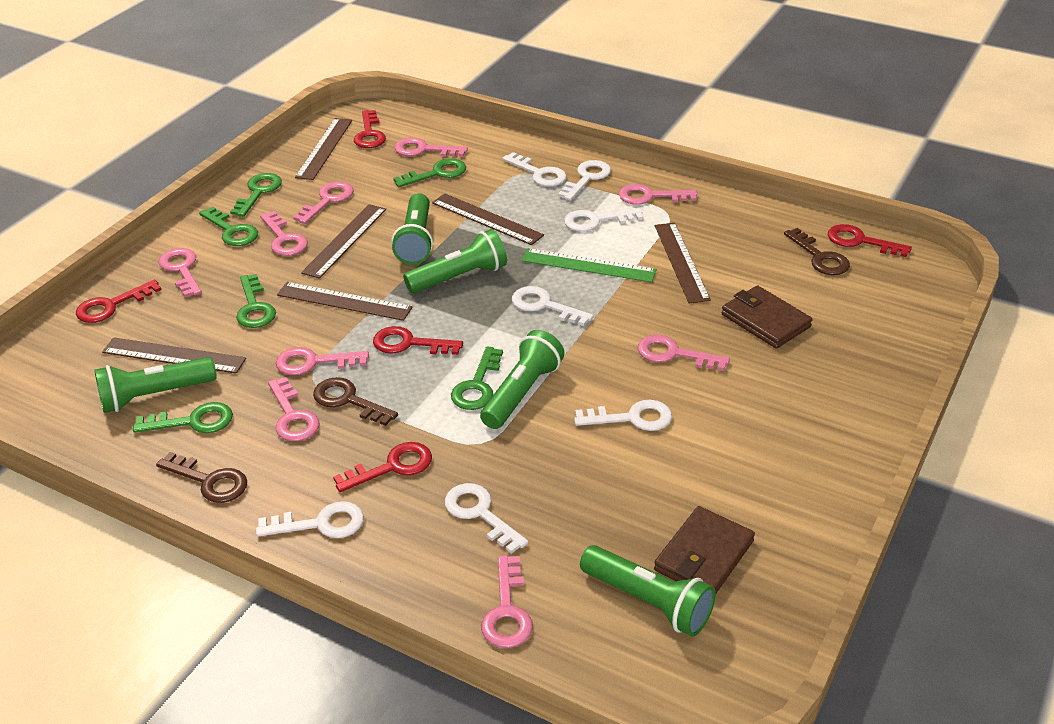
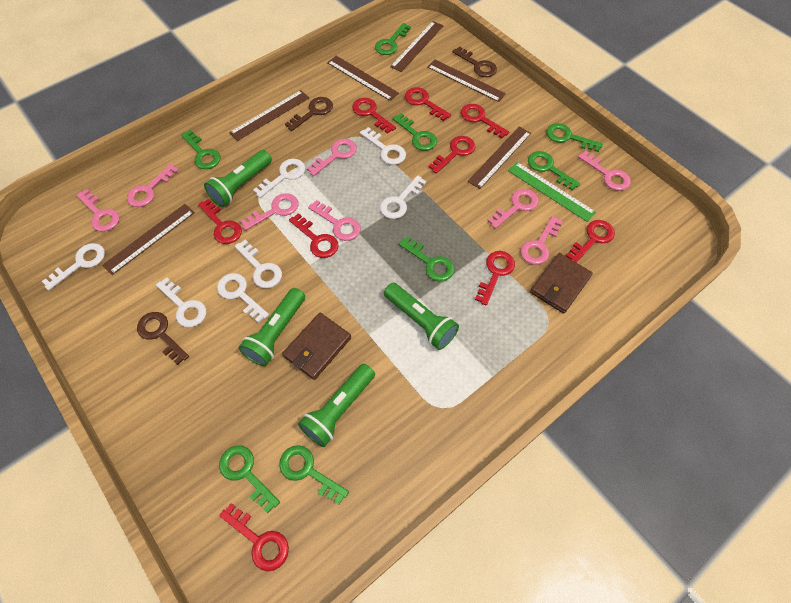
green flashlight: [94,357,217,413] [391,193,433,265] [403,229,507,293] [480,330,565,429] [580,545,716,637] = 5 -> [204,150,272,207] [239,288,305,366] [298,364,375,447] [384,283,459,350] = 4
green key: [133,402,233,433] [199,207,258,246] [230,173,282,217] [236,274,276,328] [393,158,466,187] [451,346,503,410] = 6 -> [181,130,221,169] [219,445,280,513] [279,445,349,504] [375,23,411,55] [393,113,437,151] [399,236,455,281] [528,151,580,190] [546,123,603,152] = 8
pink key: [159,248,202,297] [260,211,308,256] [268,377,319,441] [276,347,369,375] [293,181,354,224] [395,138,468,157] [481,555,533,648] [619,184,697,205] [638,335,730,371] = 9 -> [76,189,120,232] [127,164,179,207] [240,193,299,231] [307,139,357,176] [308,200,361,241] [487,189,538,229] [521,216,563,265] [578,151,631,191] = 8
red key: [76,280,161,323] [333,442,432,492] [354,110,386,148] [373,326,463,355] [828,224,912,257] = 5 -> [198,199,242,244] [219,503,289,571] [289,213,339,258] [352,98,396,134] [405,87,451,121] [429,136,475,174] [461,104,509,139] [475,251,515,306] [566,220,615,263] = 9

